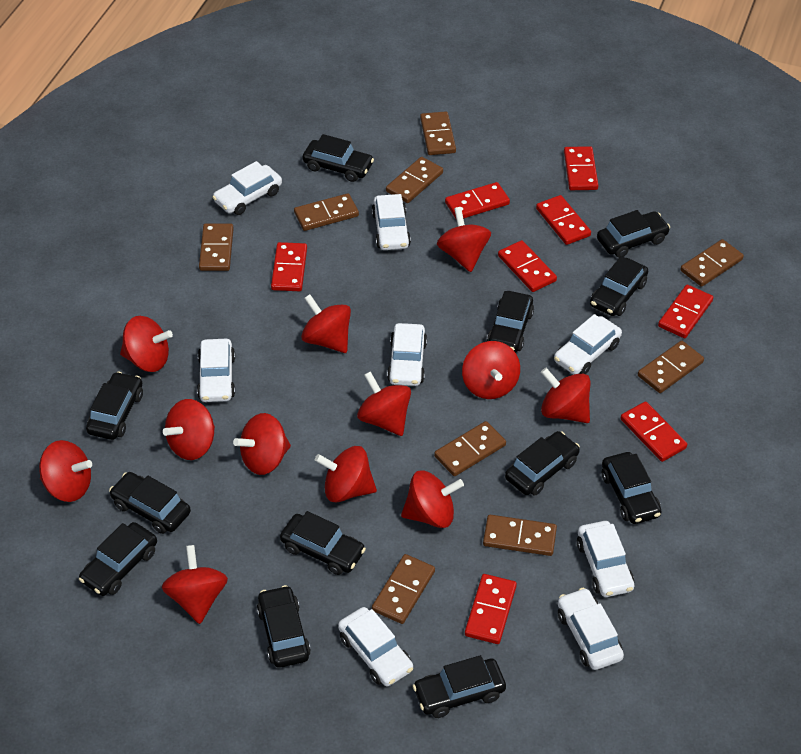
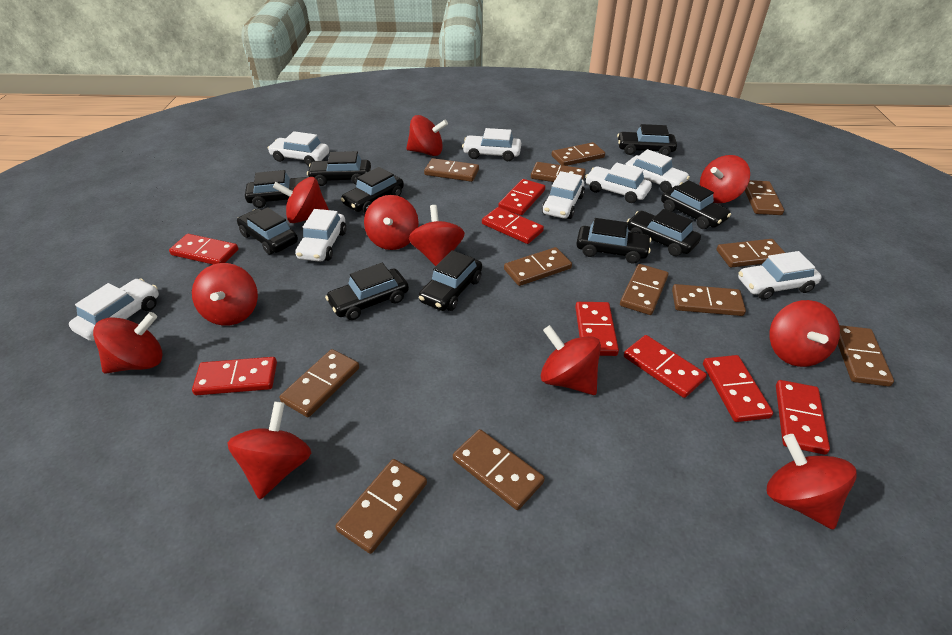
black car: [79,522,157,596] [86,372,143,440] [109,472,191,534] [257,585,311,668] [280,511,366,575] [303,134,374,182] [413,655,506,718] [487,291,534,353] [505,431,580,496] [590,256,648,316] [597,210,670,258] [602,452,662,524] = 12 -> [237,207,298,255] [245,170,308,208] [307,151,371,186] [325,263,409,320] [341,167,404,213] [418,250,482,311] [576,218,651,263] [617,124,677,156] [627,209,701,256] [661,180,731,229] = 10
brown domino: [199,224,234,271] [294,193,359,231] [372,554,435,624] [386,157,443,203] [420,111,456,155] [434,421,506,476] [483,515,557,556] [638,341,704,393] [680,239,744,287] = 9 -> [279,349,359,417] [335,459,427,554] [424,158,479,182] [453,429,545,510] [504,247,572,286] [531,162,586,182] [552,142,605,166] [620,264,669,315] [672,284,746,316] [716,239,785,268] [745,180,784,215] [838,325,894,387] = 12
red spinning top: [39,440,92,502] [120,316,173,372] [162,545,228,624] [163,399,215,460] [233,413,291,475] [301,294,351,353] [315,446,377,503] [357,371,411,436] [401,470,464,528] [437,207,491,272] [462,341,520,399] [541,368,590,423] = 12 -> [93,312,163,374] [192,263,258,326] [228,401,311,499] [273,177,329,223] [364,195,419,250] [406,115,448,156] [409,205,465,266] [541,325,601,395] [700,155,750,203] [767,434,857,529] [769,300,840,367] = 11

